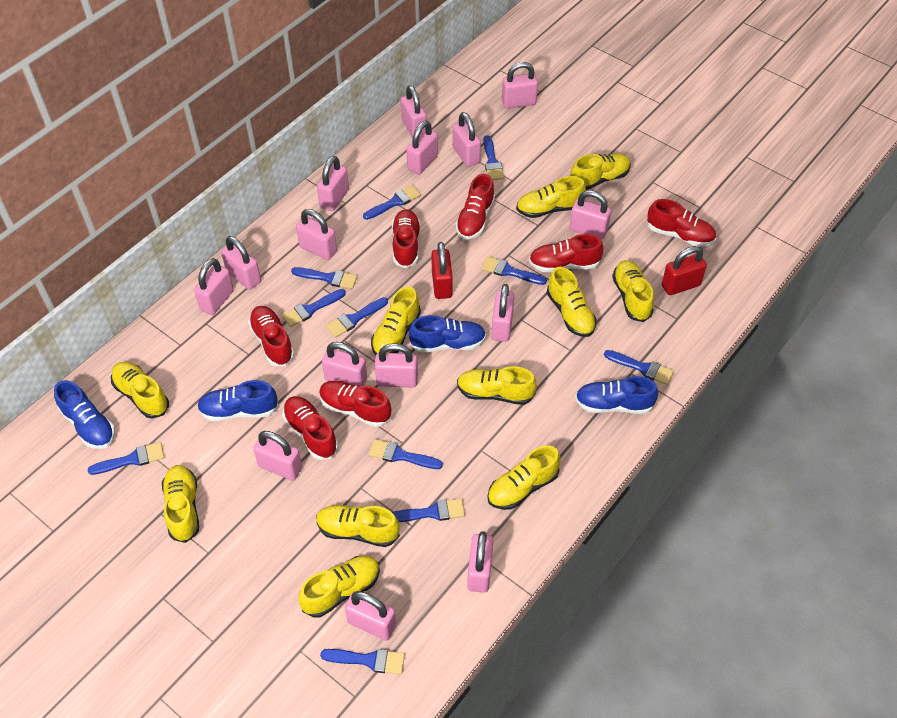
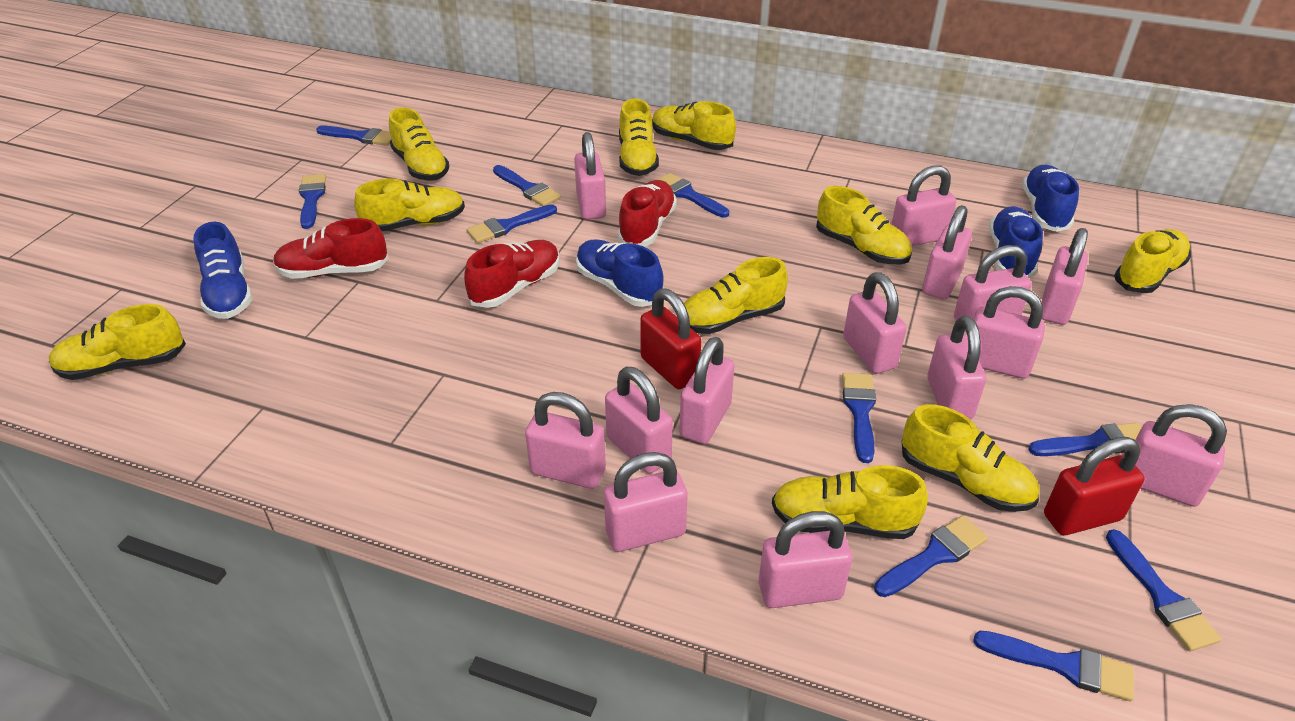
blue brush: [87,442,164,475] [282,289,346,327] [291,267,357,289] [320,649,405,675] [326,297,388,338] [363,185,421,220] [368,439,443,469] [392,498,465,522] [481,256,547,285] [483,135,504,180] [604,350,674,385] = 11 -> [299,174,326,229] [316,126,391,146] [466,204,557,243] [493,165,561,206] [657,173,729,218] [842,373,876,463] [874,515,988,597] [973,631,1134,701] [1028,423,1142,456] [1106,529,1221,651] = 10
pink padlock: [194,258,234,315] [221,236,261,290] [253,431,302,481] [296,209,337,260] [317,156,349,211] [322,342,367,386] [345,591,396,640] [375,343,418,387] [401,85,427,138] [406,121,438,175] [452,112,481,167] [467,531,494,593] [491,284,515,342] [502,62,538,109] [569,190,611,240] = 15 -> [525,392,606,489] [574,132,606,220] [604,452,688,552] [605,367,673,473] [679,337,735,444] [759,511,852,608] [843,272,907,374] [891,165,956,246] [922,205,972,300] [927,316,986,420] [954,245,1032,332] [974,286,1045,379] [1042,228,1088,325] [1135,404,1227,507] = 14
red shoe: [248,306,294,366] [283,396,338,460] [319,381,391,427] [392,209,421,268] [455,174,495,239] [529,234,604,272] [647,199,716,247] = 7 -> [273,218,389,279] [464,240,560,308] [617,180,677,246] = 3
yellow shoe: [111,362,169,419] [162,465,199,543] [298,556,380,617] [316,505,400,547] [371,287,421,355] [457,366,537,405] [487,445,560,510] [516,176,586,218] [547,267,597,337] [570,154,631,190] [612,260,654,322] = 11 -> [49,304,186,380] [354,178,465,231] [389,107,449,181] [619,98,659,176] [652,101,736,150] [684,257,788,334] [772,465,928,539] [816,186,912,264] [902,404,1039,512] [1114,229,1191,293] = 10

